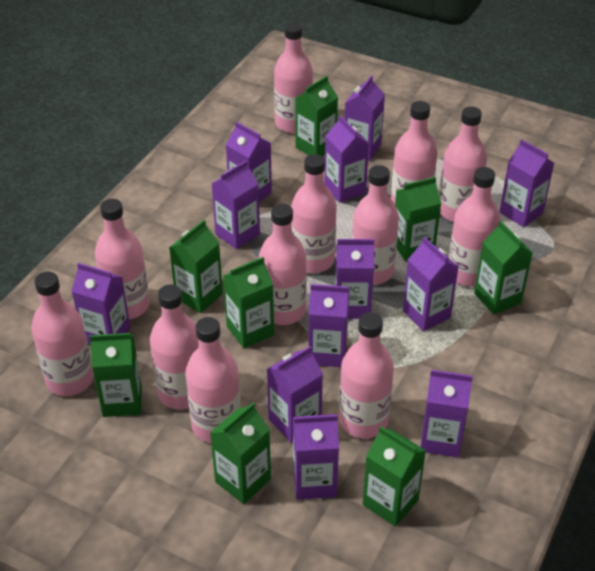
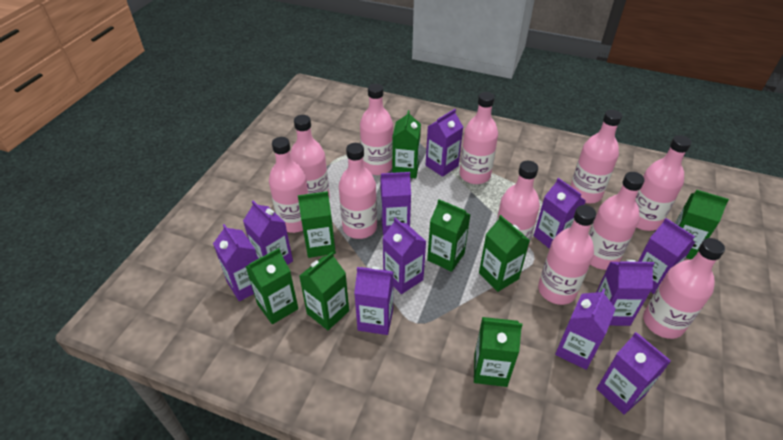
pink bottle: [31,272,94,396] [95,199,150,320] [150,284,199,410] [185,317,241,443] [259,204,307,325] [274,23,313,133] [291,154,337,273] [339,312,394,438] [352,165,399,285] [391,101,438,204] [439,107,487,222] [449,167,500,287] = 12 -> [269,137,309,233] [290,115,330,198] [339,143,377,239] [360,84,393,175] [459,92,498,184] [496,161,540,251] [538,205,596,305] [570,110,622,203] [589,172,644,270] [635,135,691,231] [643,238,725,339] = 11
purple carton: [71,263,130,345] [211,160,260,249] [226,122,272,202] [267,346,323,443] [293,414,339,500] [308,284,349,367] [324,115,369,203] [335,239,374,319] [345,75,385,160] [403,237,458,331] [420,370,473,458] [499,139,554,227] = 12 -> [213,224,258,301] [243,201,293,265] [354,267,394,335] [380,172,411,236] [383,218,426,294] [426,109,463,177] [533,178,586,249] [555,289,616,370] [596,332,671,415] [597,260,655,326] [638,218,695,294] = 11

